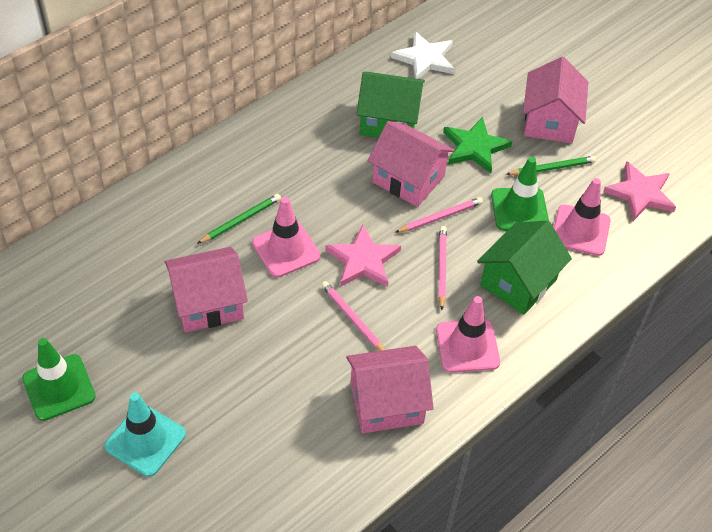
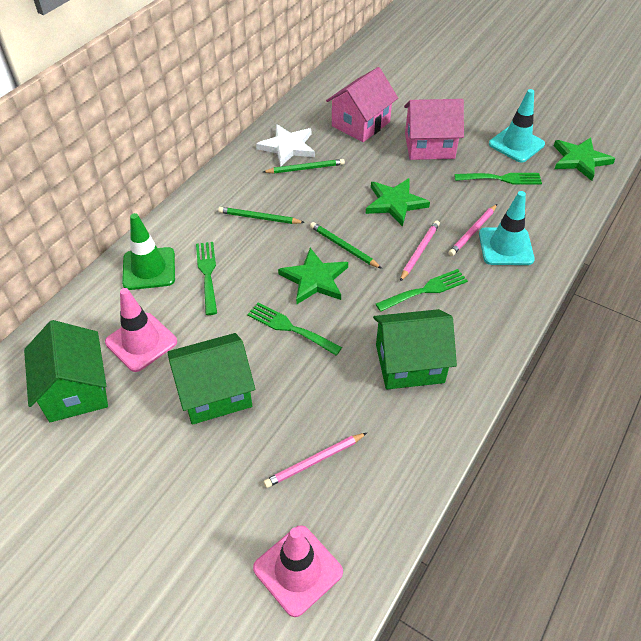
green fork: none = 0 -> [196,242,217,315] [247,302,342,356] [376,269,468,312] [454,173,542,184] = 4
green house: [356,72,425,138] [477,220,572,315] = 2 -> [24,320,108,422] [168,333,255,425] [373,309,457,389] = 3
green pencil: [197,194,281,244] [506,156,596,175] = 2 -> [218,207,305,224] [263,159,345,173] [310,222,382,269] = 3
green star: [443,117,512,173] = 1 -> [278,248,348,304] [366,178,430,227] [554,137,615,181] = 3
green traffic cone: [22,338,96,421] [491,157,549,231] = 2 -> [122,213,175,290] = 1
pink house: [165,247,248,332] [346,346,434,433] [368,121,455,207] [523,57,588,143] = 4 -> [326,67,398,142] [404,99,464,160] = 2
pink star: [325,224,401,287] [603,161,676,221] = 2 -> none = 0
pink traffic cone: [252,197,321,278] [436,296,500,373] [554,178,611,256] = 3 -> [105,288,177,372] [253,525,343,617] = 2
turquoise traffic cone: [104,392,186,477] = 1 -> [479,191,535,265] [489,89,545,163] = 2

